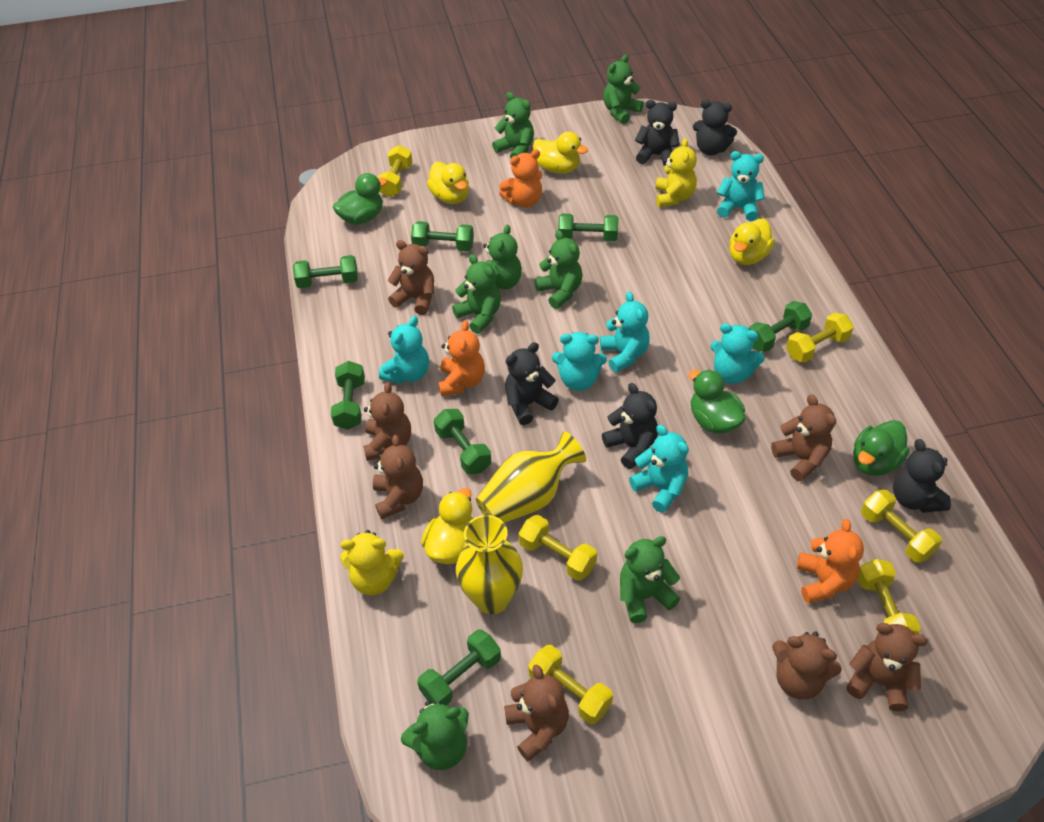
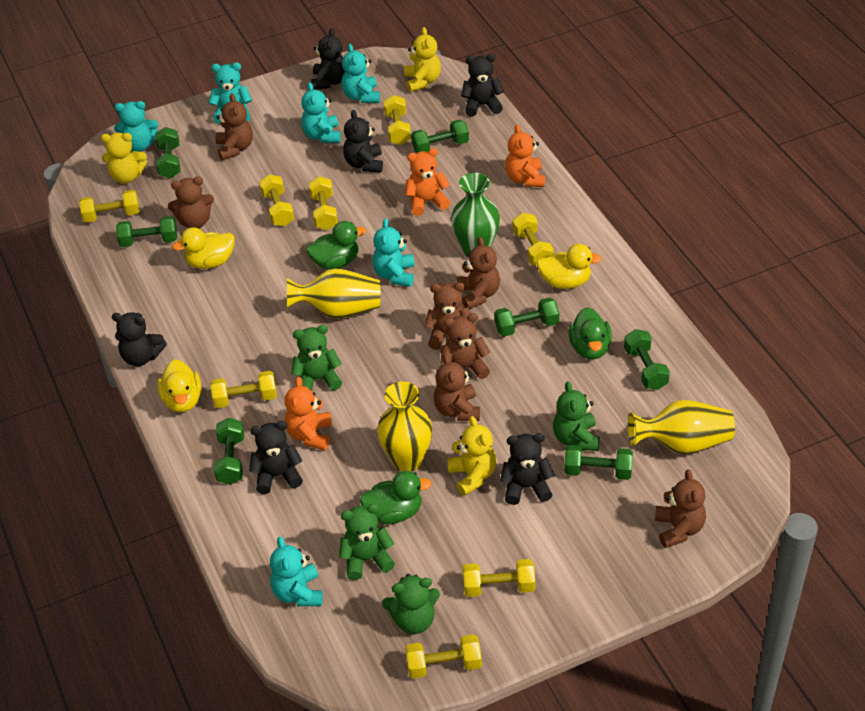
black teddy bear: [505,342,559,425] [602,383,658,469] [635,100,680,166] [693,99,737,155] [893,439,951,513] = 5 -> [112,312,167,366] [249,421,303,494] [311,28,345,90] [343,110,383,173] [461,54,504,117] [500,433,555,505] = 6
green teddy bear: [401,701,469,770] [452,254,501,334] [483,225,522,290] [492,92,534,158] [535,230,583,309] [603,54,644,124] [620,536,680,623] = 7 -> [292,325,342,391] [339,504,395,580] [382,574,440,634] [553,381,600,451] = 4
green vase: none = 0 -> [451,173,500,257] = 1
yellow duck: [421,488,473,564] [427,162,469,204] [533,132,588,174] [730,219,775,265] = 4 -> [157,359,202,412] [172,227,235,269] [537,244,602,289] = 3
yellow dumbbell: [377,145,413,197] [519,515,597,581] [528,645,613,724] [786,312,854,363] [857,559,921,634] [861,489,942,563] = 6 -> [79,190,140,223] [210,371,277,408] [259,174,294,226] [309,176,338,230] [384,95,411,145] [405,634,482,679] [463,559,536,597] [512,213,553,266] = 8
yellow teddy bear: [340,530,404,595] [655,138,697,207] = 2 -> [101,133,147,184] [404,27,441,92] [447,416,496,496] = 3
yellow vase: [456,515,523,614] [476,432,586,523] = 2 -> [287,269,381,319] [377,382,432,472] [628,400,735,454] = 3

